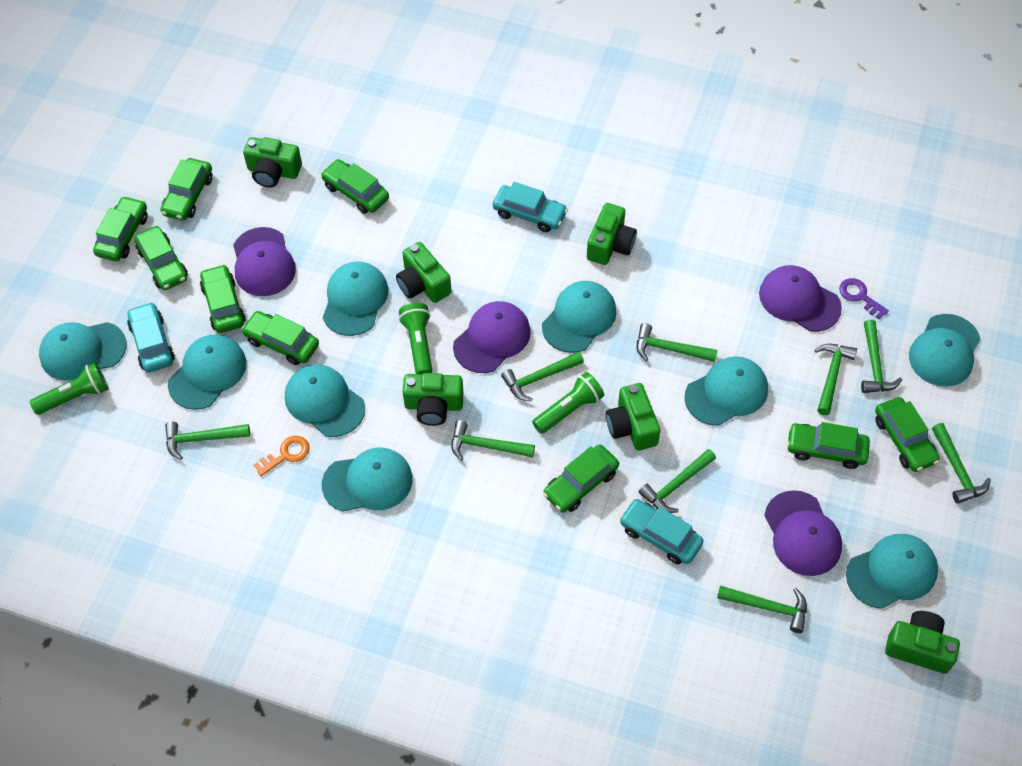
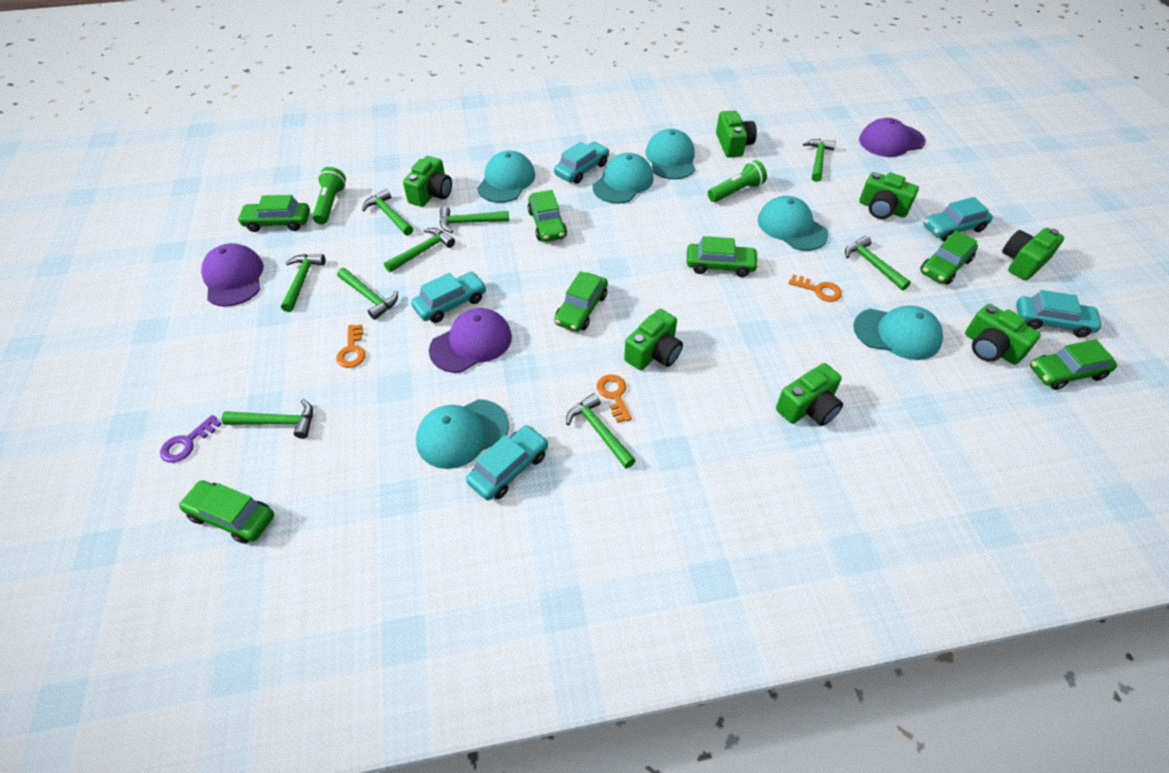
green camera: [243,137,302,188] [396,242,451,303] [403,373,464,426] [587,203,637,265] [606,383,660,451] [885,611,960,674] = 6 -> [403,156,452,207] [624,309,683,370] [716,111,757,157] [776,363,843,426] [859,172,919,219] [965,304,1041,365] [1002,228,1064,280] = 7
green car: [93,196,148,261] [134,226,188,290] [160,158,213,221] [200,264,246,333] [241,311,319,365] [321,159,389,214] [543,444,619,513] [787,422,870,469] [875,397,940,472] = 9 -> [179,480,274,544] [237,195,310,232] [527,190,567,242] [554,271,608,332] [687,236,759,277] [920,231,978,285] [1030,339,1117,390] = 7
green flashlight: [29,363,109,415] [399,303,432,374] [532,372,604,434] = 3 -> [312,167,346,225] [708,160,767,202] = 2
orange key: [254,436,310,476] = 1 -> [336,324,366,368] [597,374,632,423] [789,275,842,302] = 3
purple cap: [233,227,296,296] [453,301,531,373] [759,265,842,332] [764,490,842,576] = 4 -> [201,243,264,307] [429,308,512,373] [859,118,926,157] = 3
turquoise cap: [39,322,127,381] [168,334,246,410] [285,364,365,437] [322,447,413,512] [323,262,389,336] [542,281,616,353] [684,356,768,426] [846,534,938,609] [909,314,980,387] = 9 -> [416,399,509,469] [477,151,535,203] [593,153,654,204] [645,129,695,179] [758,196,828,251] [853,306,943,360] = 6
turquoise car: [127,302,175,373] [493,182,568,232] [620,499,703,564] = 3 -> [411,272,486,323] [466,425,548,500] [554,141,609,184] [923,197,993,241] [1016,290,1103,337] = 5

